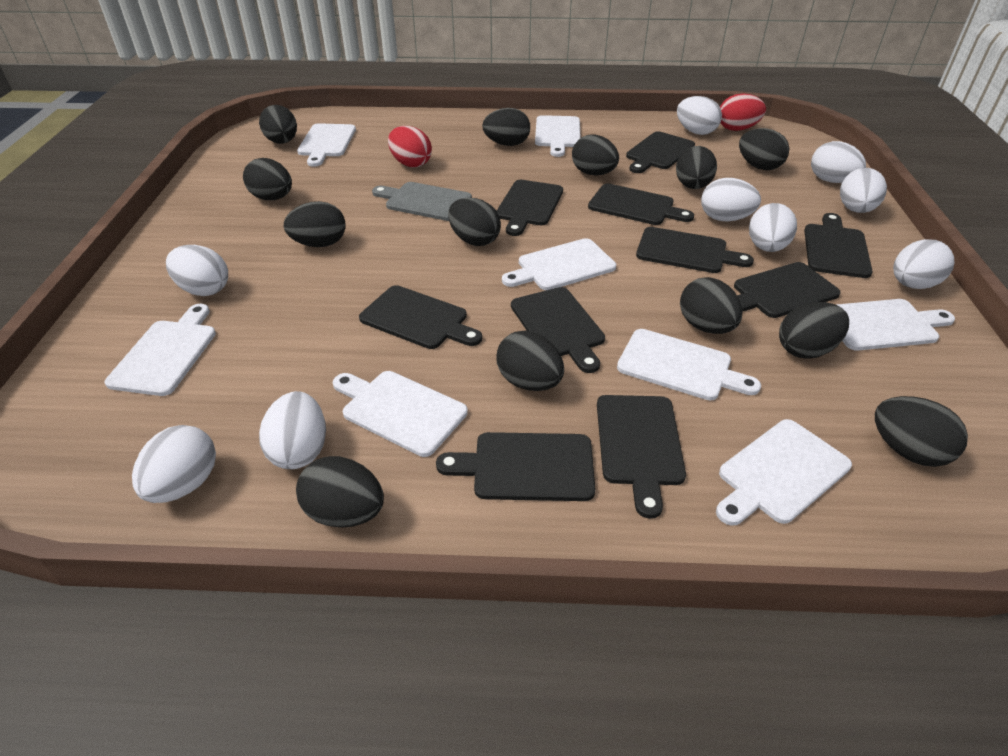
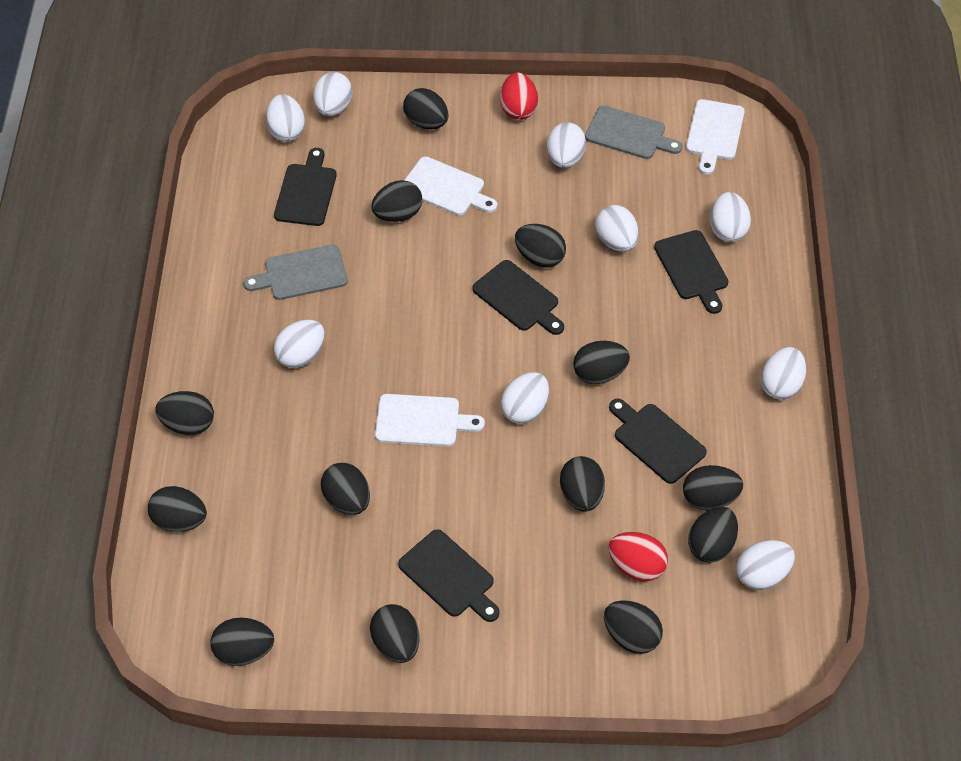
black cutting board: [359,285,482,349] [436,432,595,501] [497,180,563,236] [511,287,605,373] [588,183,694,225] [597,395,686,519] [626,131,695,173] [636,227,754,273] [734,262,841,318] [804,213,873,278] = 10 -> [274,148,337,226] [398,529,500,622] [472,260,564,335] [609,399,707,484] [654,230,729,314] = 5
grey cutting board: [372,182,472,221] = 1 -> [243,245,348,300] [585,106,683,159] = 2
white cutting board: [105,304,216,396] [297,123,356,167] [333,371,468,457] [502,238,616,290] [535,115,581,157] [617,329,761,400] [716,419,852,526] [836,299,955,351] = 8 -> [375,394,485,447] [404,157,497,216] [686,99,745,175] = 3

